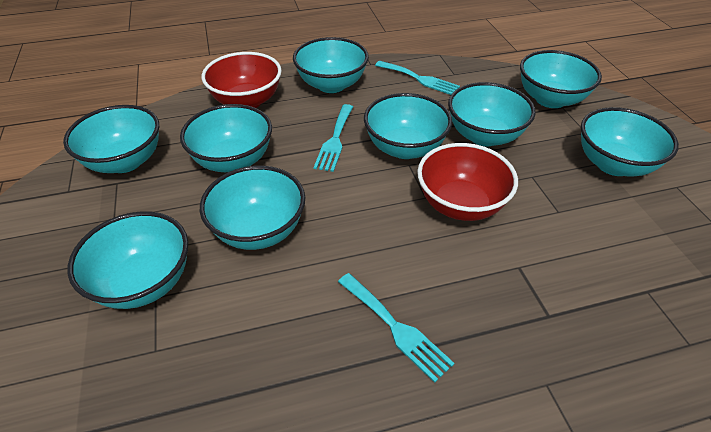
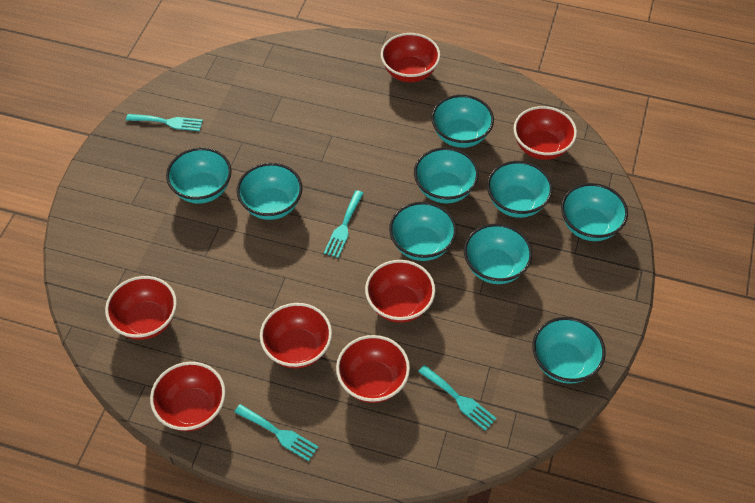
red bowl: [202,52,282,108] [417,143,518,221] = 2 -> [105,276,177,340] [150,362,225,431] [260,303,332,368] [336,335,410,403] [365,260,435,323] [381,33,440,82] [513,106,577,160] = 7
turquoise fork: [314,104,353,172] [338,273,454,383] [375,61,460,95] = 3 -> [126,114,203,131] [234,404,319,461] [324,190,364,258] [418,365,497,431] = 4

